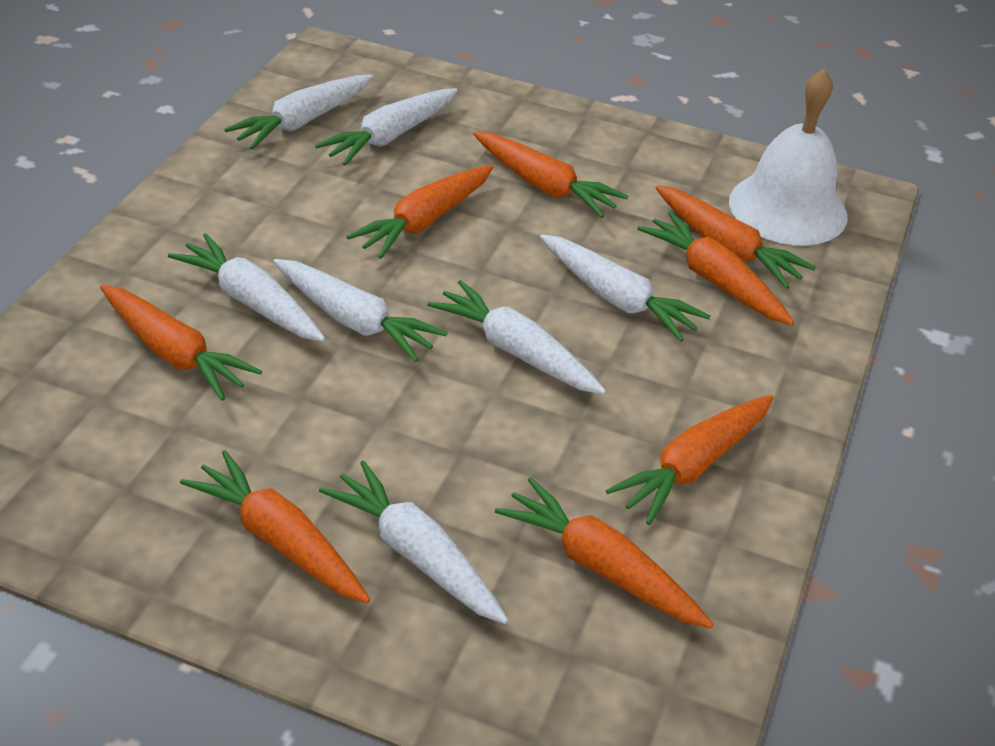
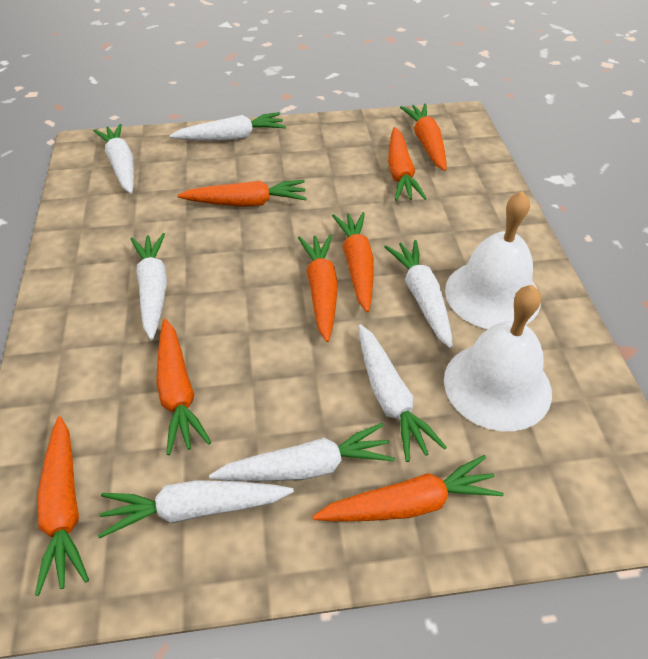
white bell: [729,69,847,246] = 1 -> [444,285,552,431] [445,191,541,329] = 2

